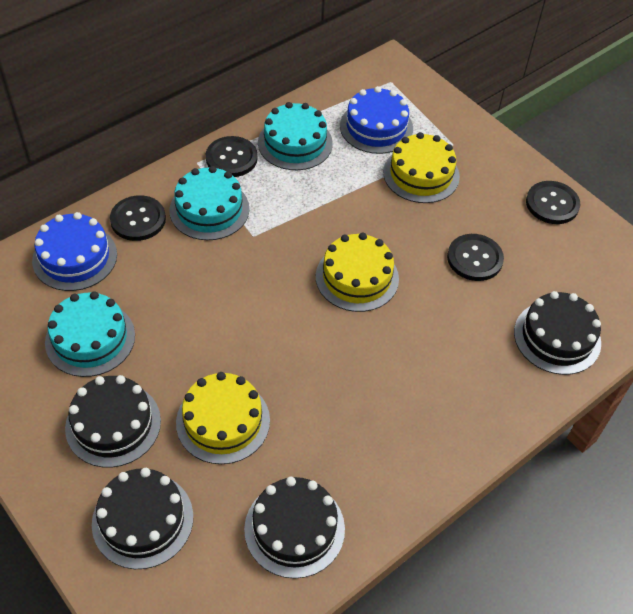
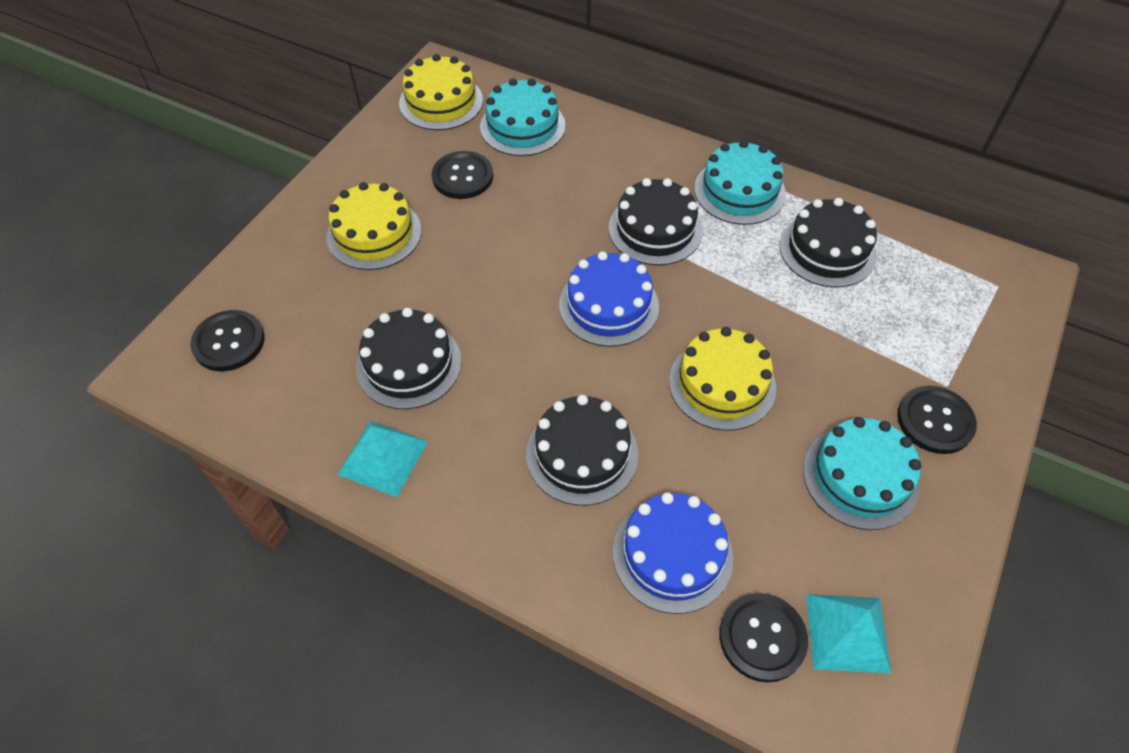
turquoise pyramid: none = 0 -> [337,421,428,497] [806,594,891,674] = 2

